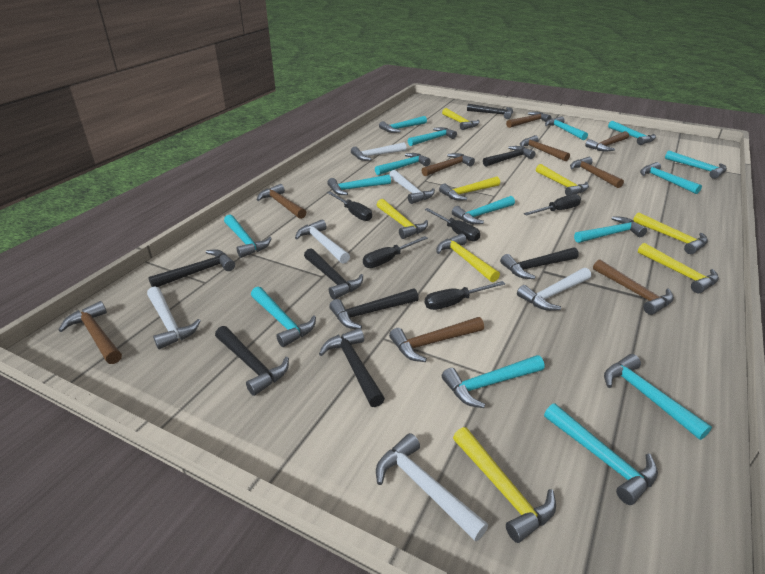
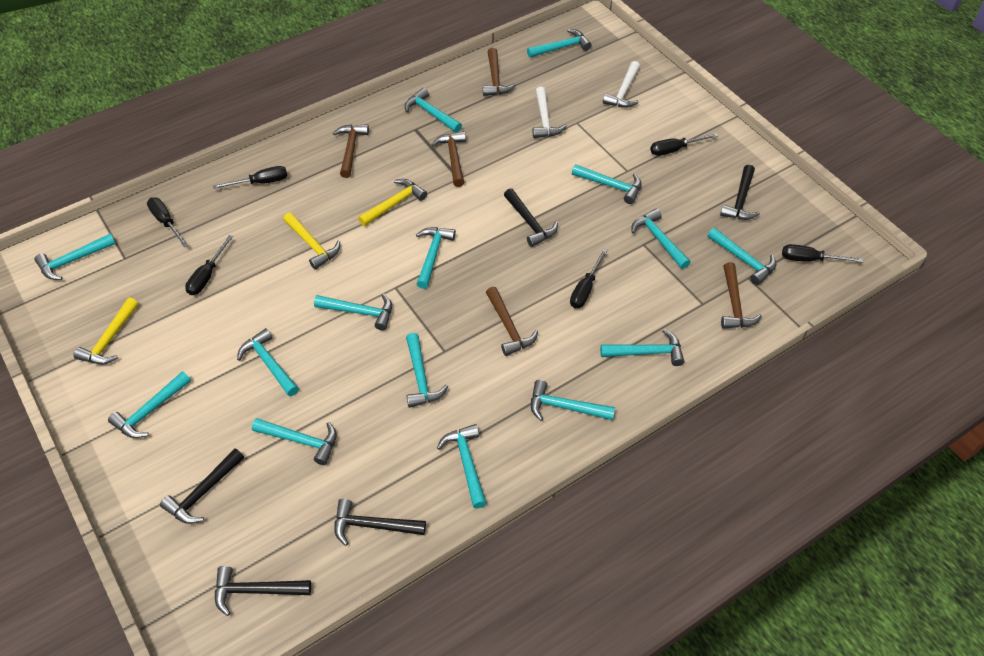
black hammer: [148,250,235,287] [215,326,289,396] [304,248,363,300] [319,328,385,407] [329,288,419,329] [467,104,513,119] [483,146,535,167] [500,247,579,279] = 8 -> [160,448,244,524] [215,566,311,616] [334,499,426,546] [504,188,558,247] [720,165,760,220] = 5
black screwdriver: [327,191,372,221] [363,236,428,268] [425,208,480,241] [425,281,505,310] [524,194,581,216] = 5 -> [147,197,188,247] [185,235,233,295] [213,166,287,189] [570,249,607,308] [650,133,718,156] [782,244,863,262] = 6
brown hammer: [58,301,122,364] [257,184,306,219] [389,317,484,362] [421,153,475,176] [506,112,552,128] [520,135,570,161] [570,157,624,188] [585,131,629,152] [593,259,674,315] = 9 -> [333,124,369,178] [432,131,466,187] [483,48,516,96] [486,287,538,356] [721,262,762,329] = 5
white hammer: [147,286,201,349] [295,219,350,264] [351,142,406,161] [376,433,488,542] [389,170,435,204] [517,268,591,311] = 6 -> [533,87,567,138] [603,61,640,108] = 2
yellow hammer: [377,199,428,239] [437,233,500,282] [439,176,500,200] [442,108,479,130] [453,427,556,543] [536,164,589,195] [633,213,708,254] [638,243,719,293] = 8 -> [73,298,138,365] [283,212,340,270] [358,179,427,226] = 3

